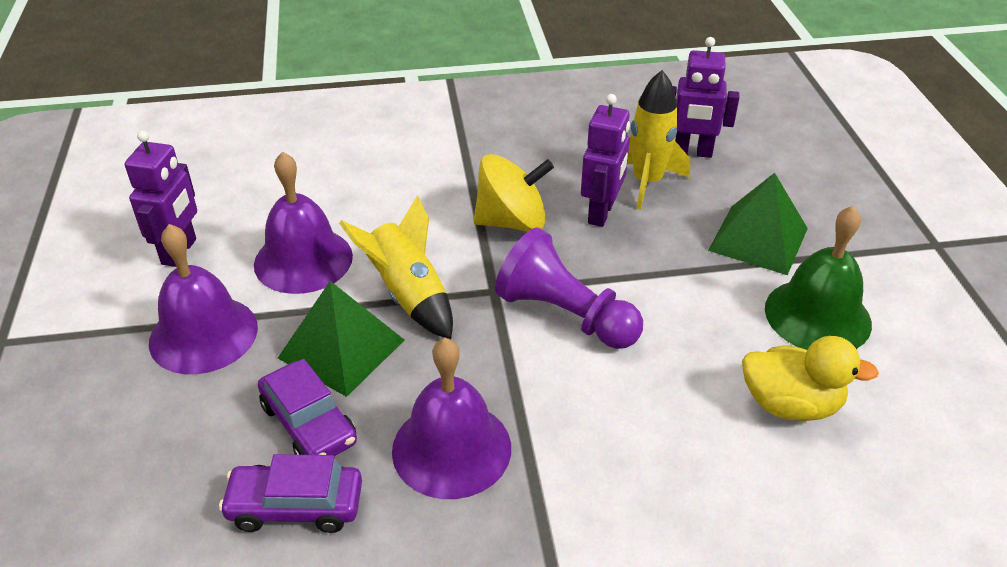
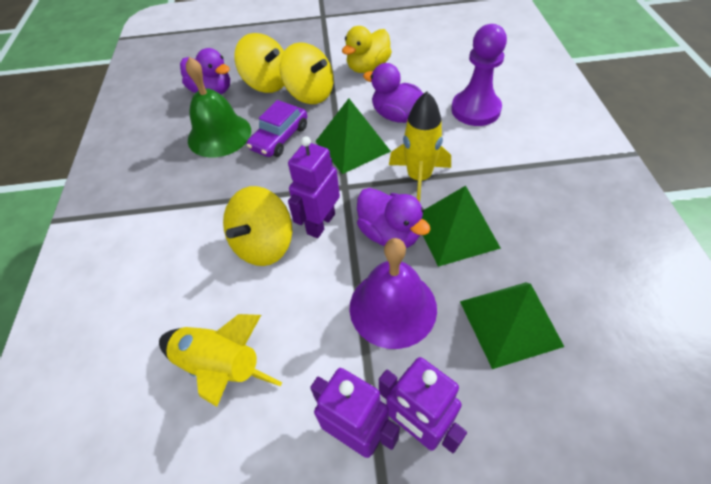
green pyramid: [278,281,405,397] [708,173,808,275] = 2 -> [315,98,391,174] [422,186,501,267] [460,282,564,369] = 3
purple bell: [149,224,258,374] [254,151,353,294] [392,338,511,499] = 3 -> [350,238,437,349] = 1
purple car: [219,454,362,533] [258,359,357,456] = 2 -> [247,100,307,157] = 1
purple duck: none = 0 -> [180,48,230,94] [357,188,431,248] [363,63,424,123] = 3
yellow spinning top: [473,154,554,232] = 1 -> [223,186,292,266] [234,33,284,93] [280,42,334,104] = 3

